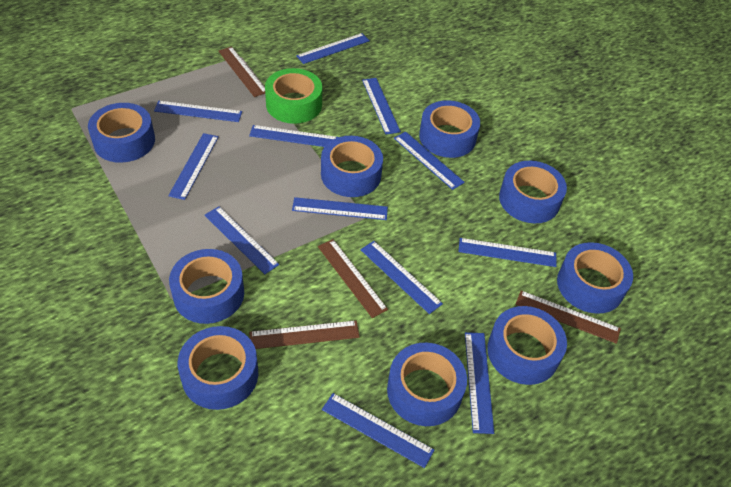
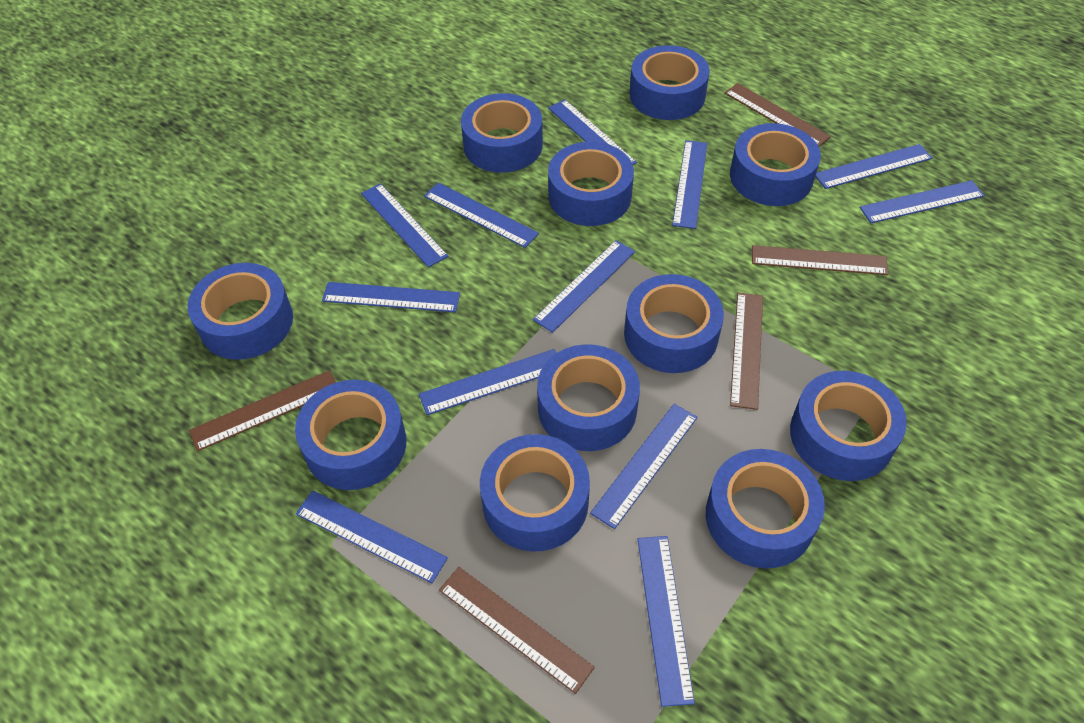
blue tape: [88,103,155,163] [169,249,244,324] [178,326,258,410] [321,136,383,197] [387,343,467,426] [419,100,480,158] [487,306,567,385] [499,161,567,223] [557,242,633,314] = 9 -> [188,263,293,360] [295,380,406,490] [461,93,543,173] [480,434,590,552] [537,344,640,451] [548,142,634,226] [624,274,724,373] [629,45,710,120] [706,449,825,568] [730,123,821,206] [790,371,907,481] = 11
brown ruler: [219,47,265,97] [249,320,360,349] [318,239,388,318] [515,291,621,344] = 4 -> [189,370,336,452] [439,567,595,694] [725,83,831,146] [730,293,763,410] [752,245,888,275] = 5
green tape: [265,68,322,124] = 1 -> none = 0

